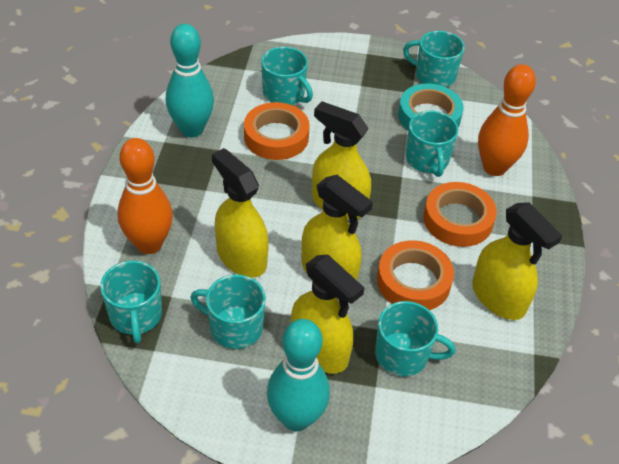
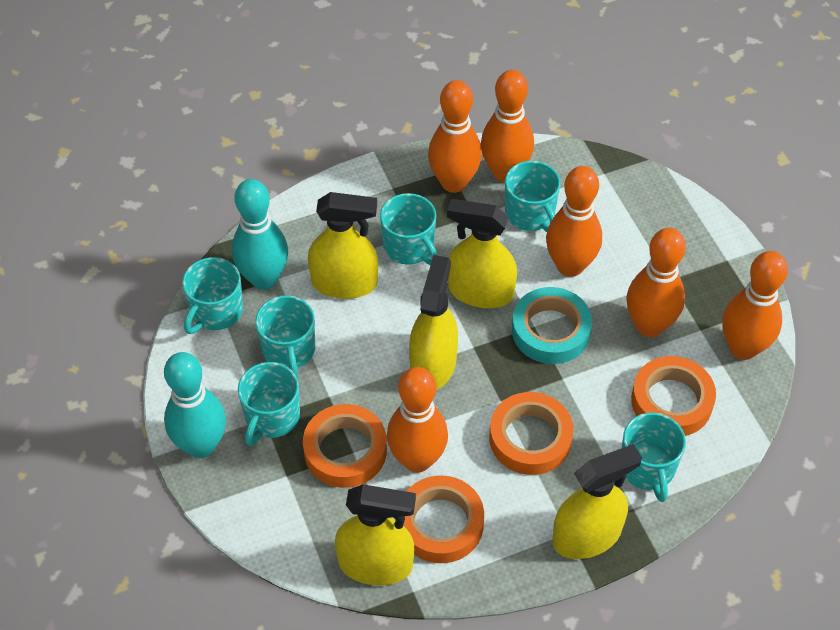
orange bowling pin: [117,138,173,254] [478,64,536,176] = 2 -> [387,367,448,473] [428,80,482,193] [481,70,534,182] [546,166,602,277] [626,228,686,337] [722,251,788,360] = 6
orange tape: [244,102,310,160] [377,240,454,310] [423,182,497,247] = 3 -> [303,404,387,488] [403,475,484,563] [489,392,573,475] [631,356,716,436] = 4

